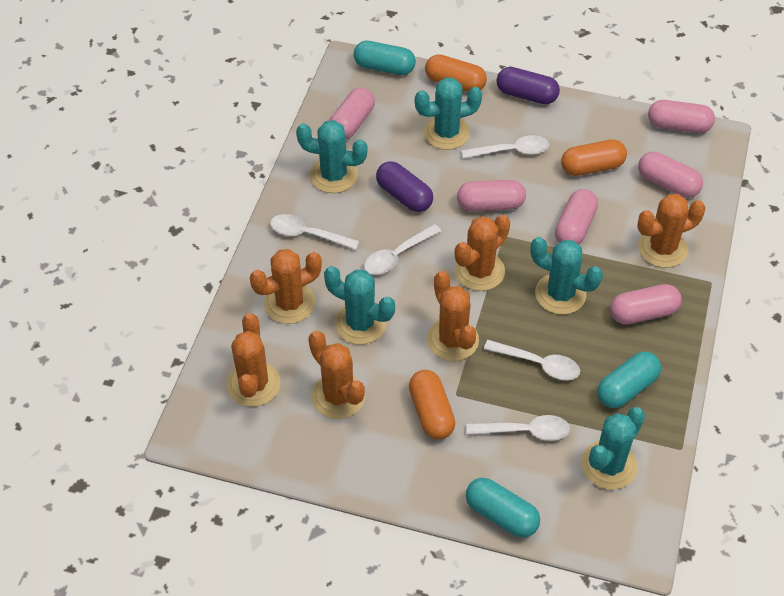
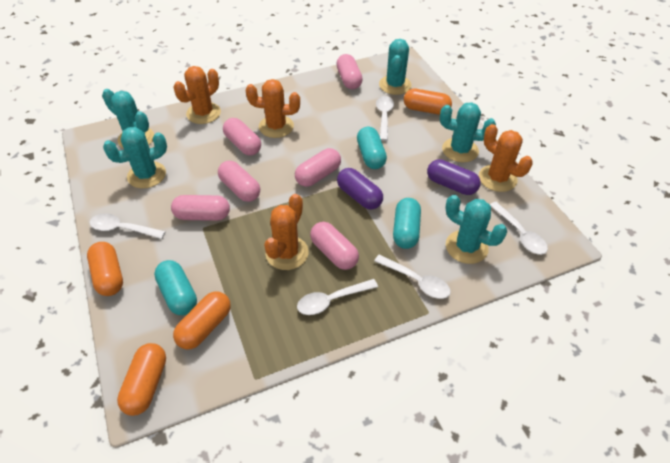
orange cactus: [227,313,281,407] [250,249,322,324] [308,331,365,419] [427,271,479,361] [454,215,510,291] [637,194,706,268] = 6 -> [173,66,221,124] [246,79,300,138] [264,194,309,270] [479,124,533,192] = 4
orange capsule: [409,370,455,440] [425,54,487,92] [561,139,627,176] = 3 -> [87,242,123,296] [117,343,166,416] [173,292,231,349] [404,89,452,115] = 4

